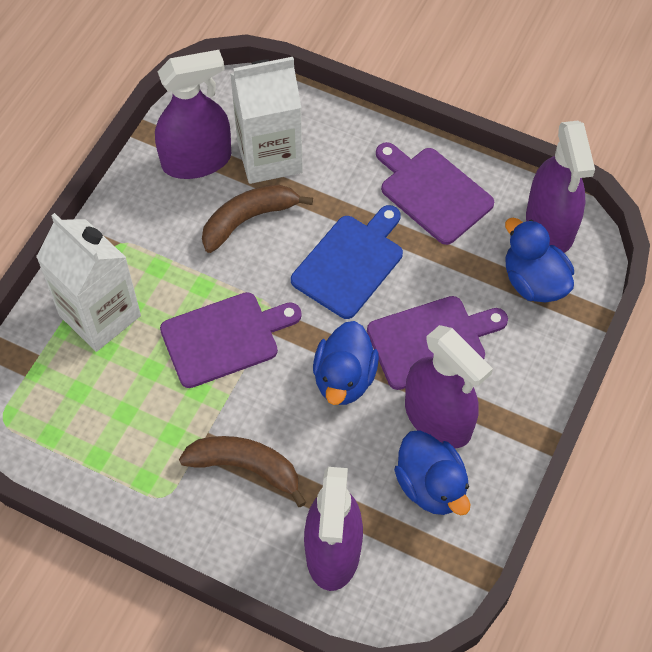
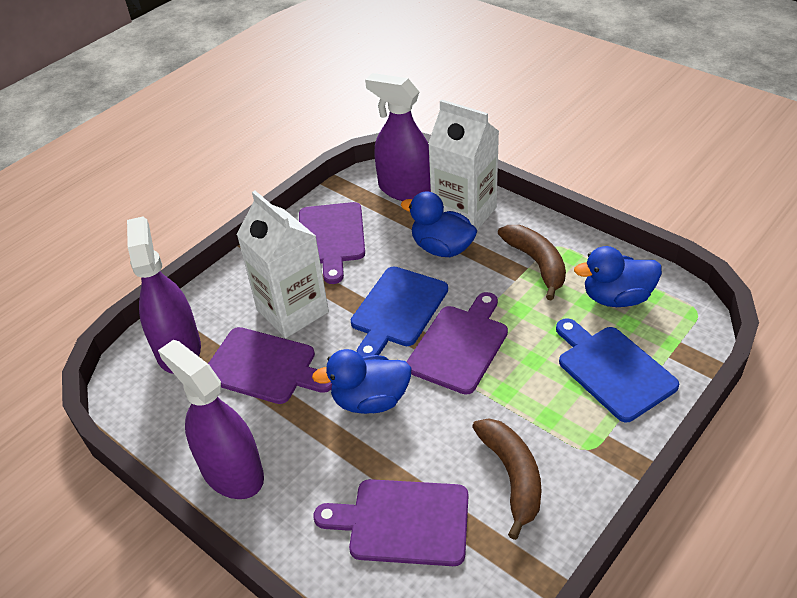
blue cutting board: [291,205,403,319] = 1 -> [351,267,448,357] [556,318,679,422] = 2
purple cutting board: [160,292,302,388] [367,296,508,390] [376,142,494,245] = 3 -> [208,327,332,404] [299,202,365,284] [314,479,468,566] [406,292,508,395] = 4
purple spray bottle: [155,50,231,179] [304,467,363,591] [405,325,493,449] [526,121,595,253] = 4 -> [127,216,201,374] [158,340,264,499] [365,73,431,201] = 3

